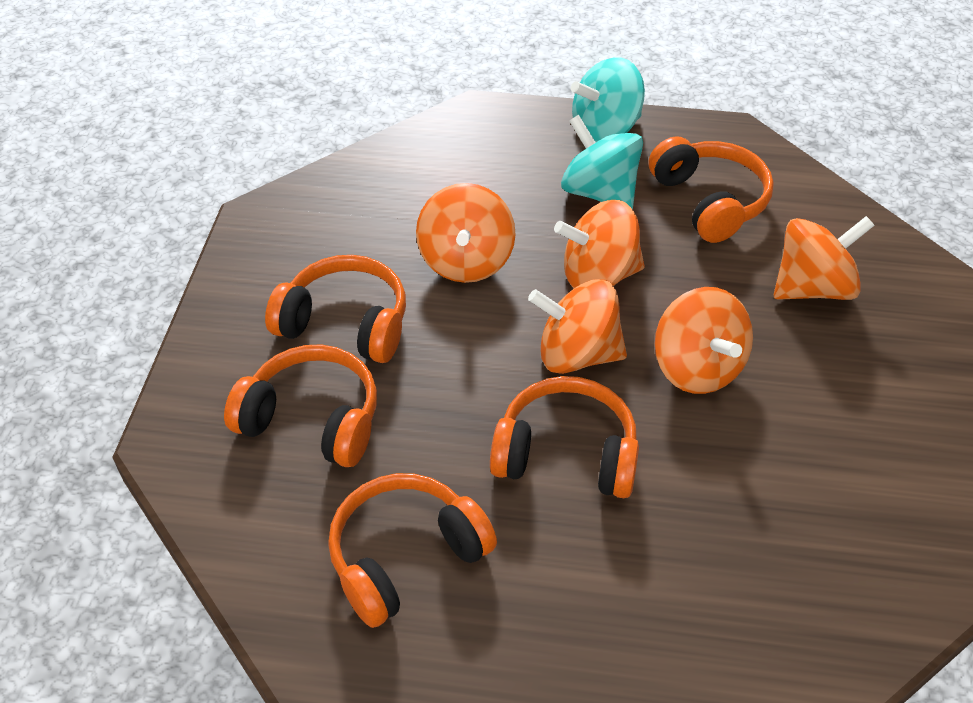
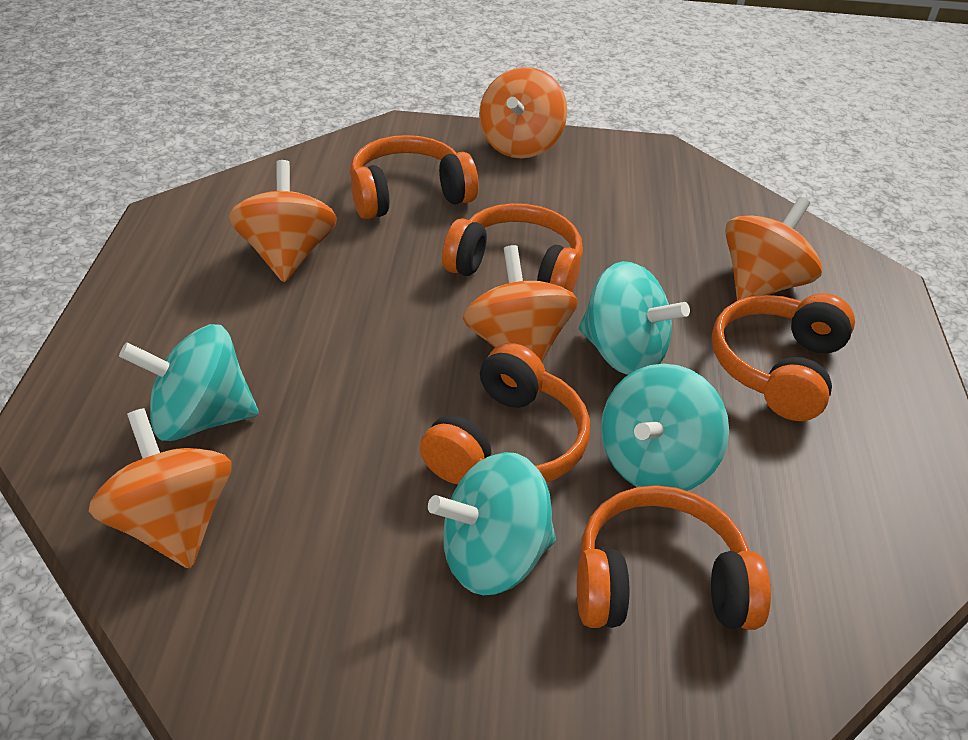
turquoise spinning top: [561,115,643,209] [571,57,645,142] = 2 -> [119,324,259,441] [428,452,556,595] [579,261,690,375] [601,364,729,491] = 4

